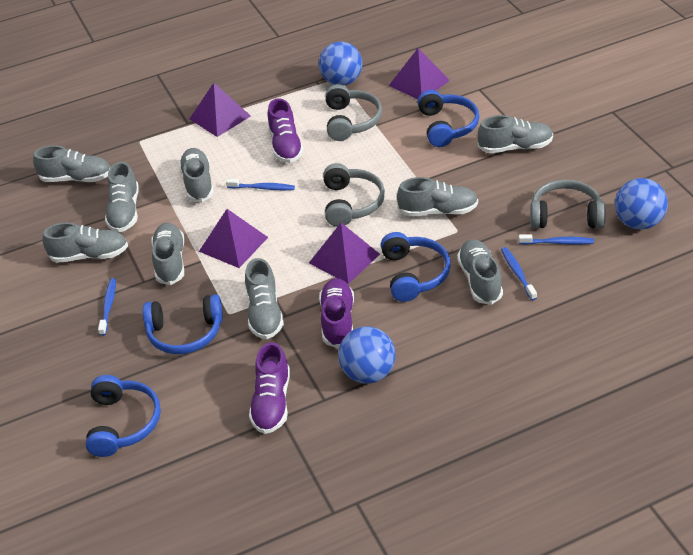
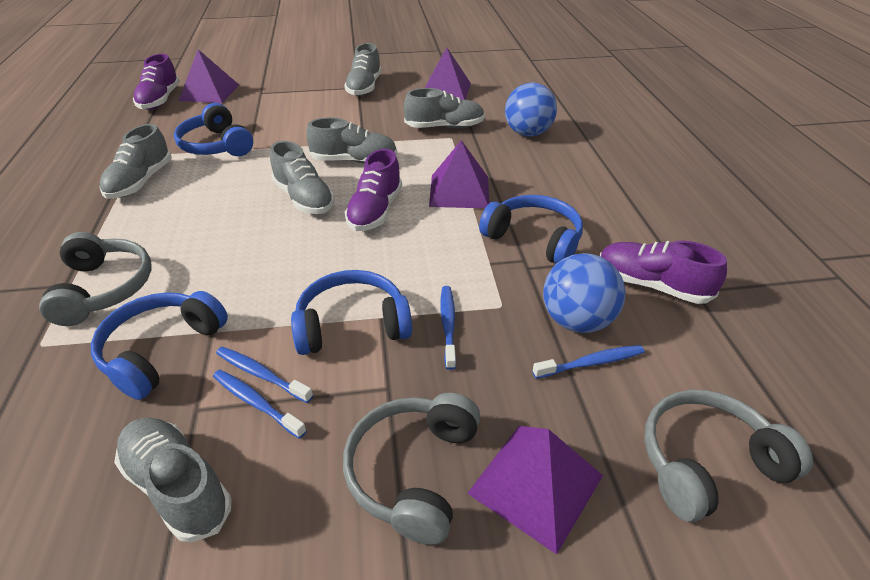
blue ball: [319,42,362,86] [338,326,395,384] [615,178,668,230] = 3 -> [505,83,557,137] [543,253,625,333] = 2
grey shoe: [33,145,110,182] [42,222,128,263] [105,162,139,232] [151,223,185,285] [179,148,214,202] [245,258,284,339] [397,177,478,217] [457,239,503,305] [478,115,553,153] = 9 -> [100,124,172,199] [114,418,232,542] [270,141,335,214] [306,118,397,164] [344,43,381,96] [404,88,485,128] = 6

